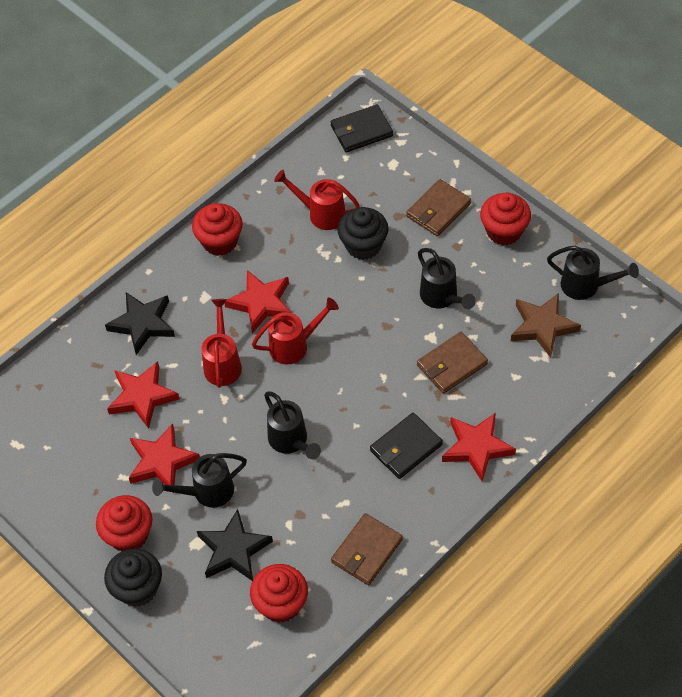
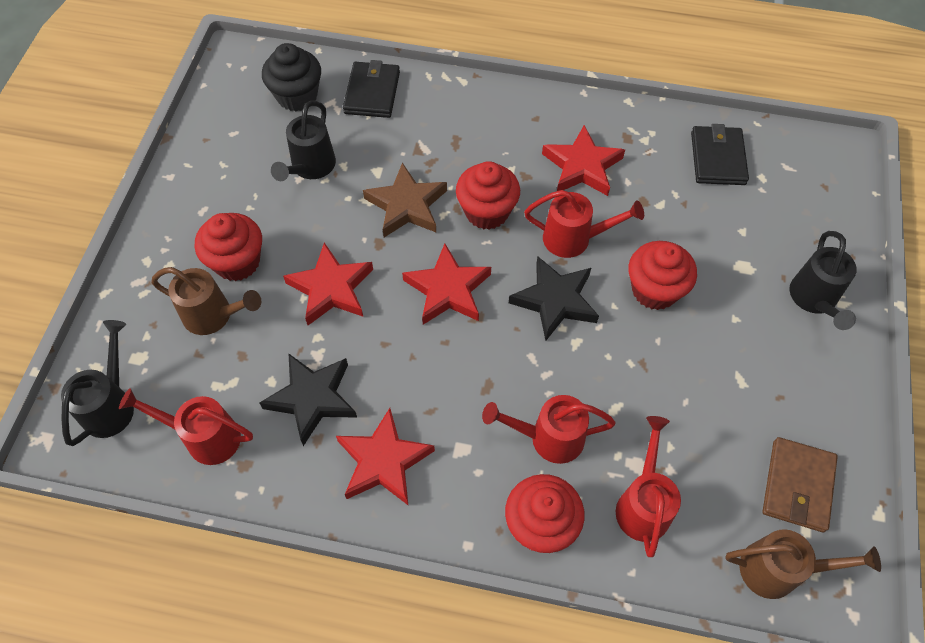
black cupcake: [104,548,162,607] [337,207,388,260] = 2 -> [262,43,321,111] = 1
black watering can: [152,453,247,508] [264,391,321,459] [418,248,476,309] [547,246,639,300] = 4 -> [61,320,134,446] [271,101,336,181] [790,231,857,330] = 3
brown wallet: [331,513,403,586] [406,179,471,236] [417,332,488,394] = 3 -> [763,437,838,532] = 1
brown watering can: none = 0 -> [151,267,261,335] [725,529,881,599] = 2
red watering can: [201,299,242,388] [252,297,339,364] [274,170,360,230] = 3 -> [119,388,253,465] [482,395,616,464] [524,190,644,258] [616,416,681,557] = 4

